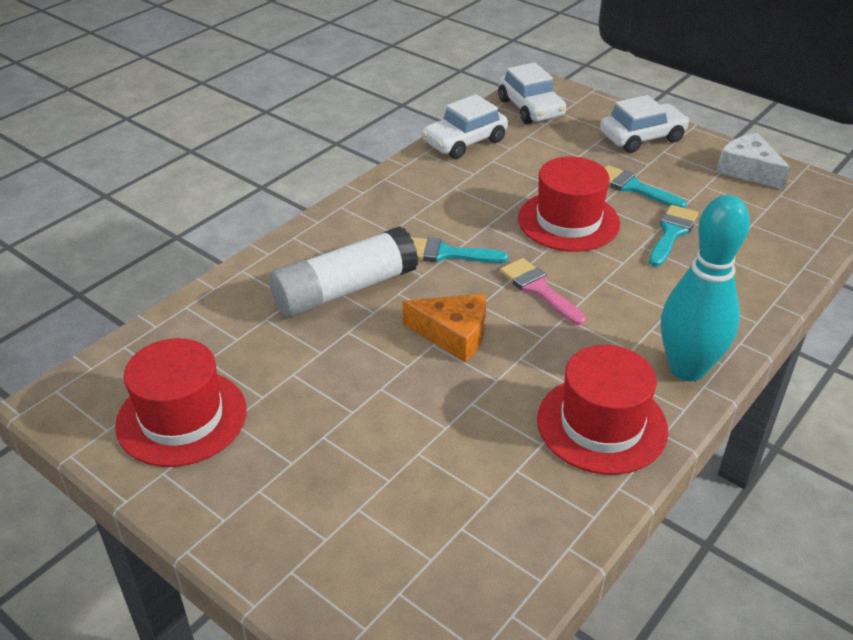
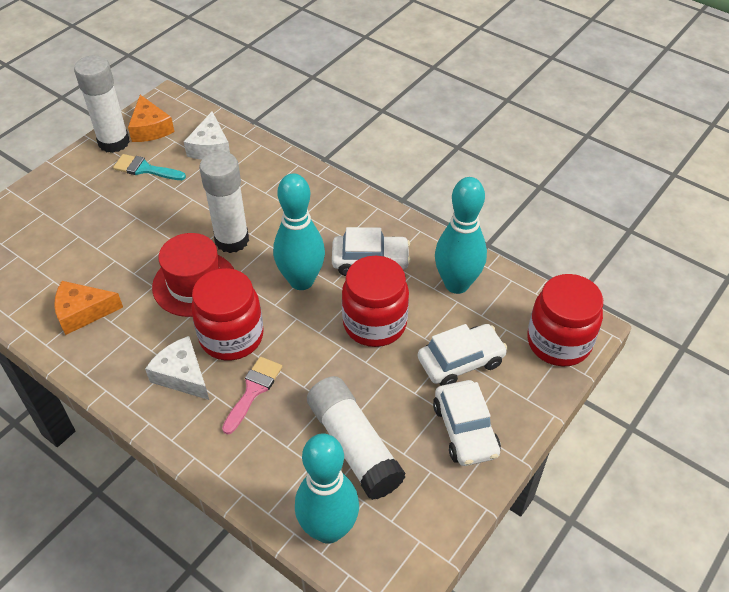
orange cheese: [403,294,486,362] = 1 -> [54,281,123,335] [128,95,175,142] = 2
red hat: [115,338,247,467] [518,157,620,252] [537,345,668,475] = 3 -> [152,233,234,317] = 1
red jar: none = 0 -> [191,268,264,360] [342,256,409,347] [527,274,603,366] = 3
turquoise bowling pin: [661,195,750,381] = 1 -> [273,173,325,290] [295,434,359,544] [435,177,487,294] = 3
turquoise brush: [411,237,508,263] [605,165,687,208] [649,205,698,267] = 3 -> [113,154,186,180] = 1
white cheese: [716,133,791,190] = 1 -> [145,336,209,400] [184,112,230,160] = 2
white glue stick: [269,226,418,318] = 1 -> [74,55,130,153] [199,151,249,253] [307,376,405,500] = 3

